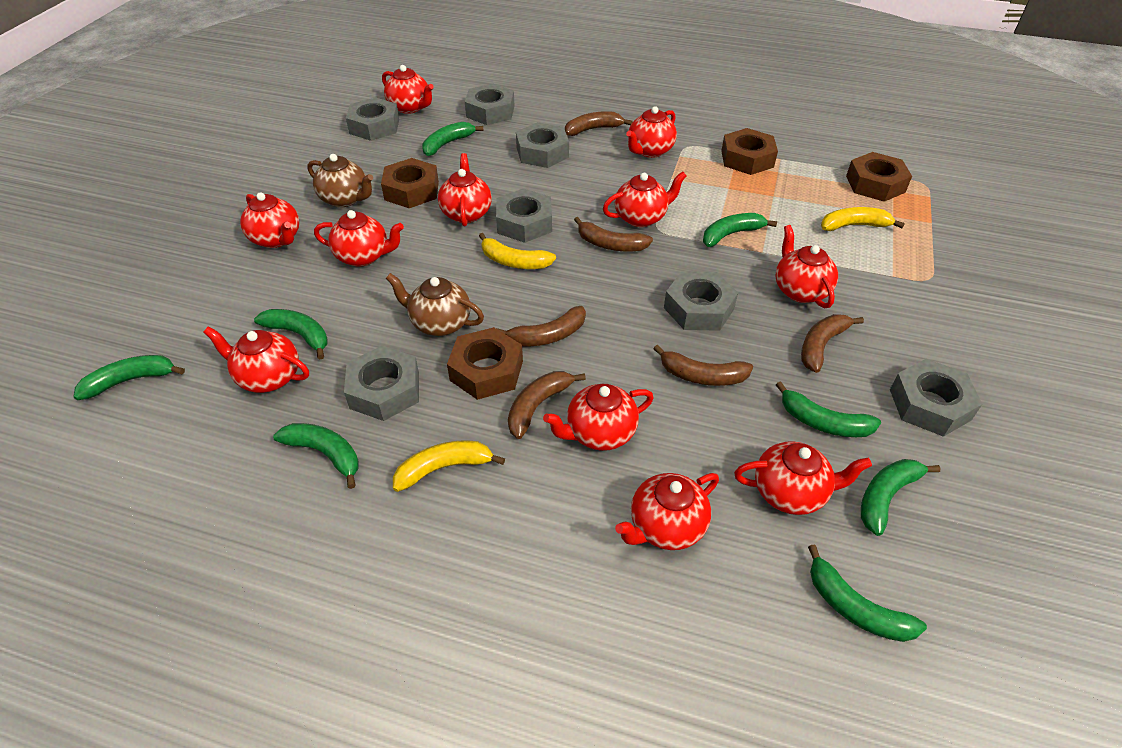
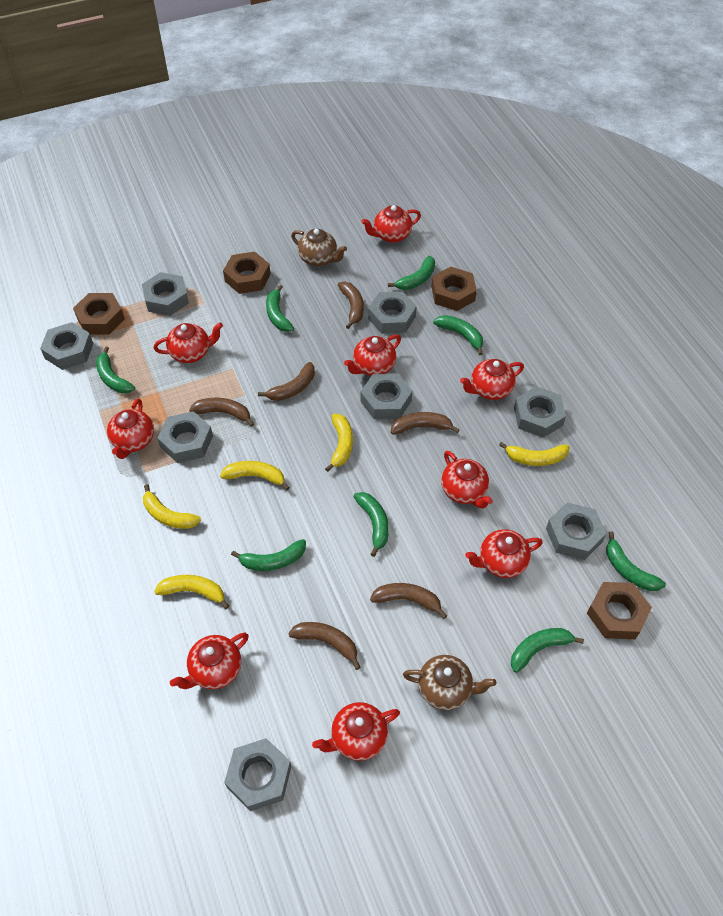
grey nut: [344,346,419,421] [346,97,399,141] [465,84,515,125] [496,188,552,243] [516,122,569,168] [664,271,738,331] [890,359,982,437] = 7 -> [40,322,93,370] [142,272,189,316] [157,411,213,463] [224,738,291,811] [361,373,412,419] [368,291,417,334] [514,386,566,438] [546,502,607,560] = 8
red teapot: [203,326,309,393] [240,192,299,248] [314,210,404,267] [382,65,434,114] [438,153,492,226] [543,384,654,451] [603,172,687,227] [615,473,719,550] [626,106,677,158] [734,441,872,515] [775,225,838,308] = 11 -> [107,399,154,459] [154,323,223,363] [170,633,249,689] [312,702,400,761] [344,334,401,376] [361,205,421,243] [441,451,493,509] [460,359,524,400] [465,529,543,578] = 9
yellow banana: [393,440,505,492] [479,233,556,269] [821,207,905,231] = 3 -> [143,484,201,529] [154,575,229,609] [220,461,290,490] [325,414,353,472] [499,442,569,466] = 5

